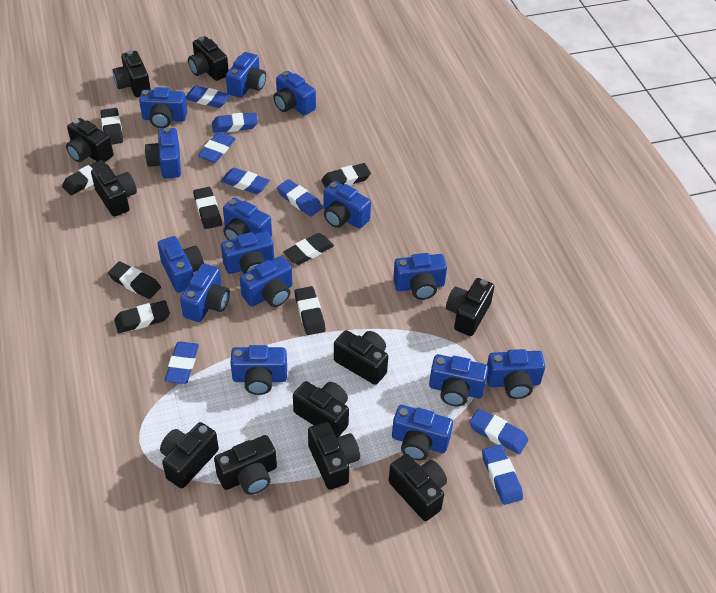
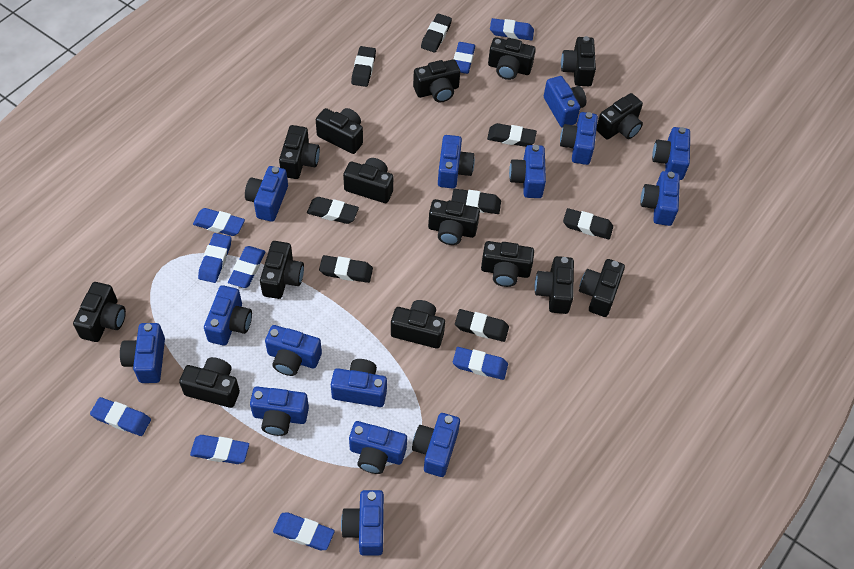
black camera: [66,118,113,162] [91,164,137,217] [113,50,151,97] [160,422,219,489] [188,36,229,81] [214,435,277,495] [293,381,349,438] [308,422,360,490] [334,330,388,385] [389,454,447,521] [446,278,494,336] = 11 -> [73,282,126,342] [179,357,240,408] [260,241,304,299] [279,125,320,179] [316,108,363,154] [343,158,393,203] [391,300,445,348] [413,59,460,102] [428,199,480,245] [481,241,534,287] [488,37,536,80] [535,256,574,314] [561,36,596,86] [579,259,625,317] [596,93,643,140] = 15
blue eraser: [165,342,199,384] [185,86,230,108] [198,132,235,163] [212,112,258,133] [221,168,270,194] [277,179,323,216] [469,408,528,454] [482,445,523,505] = 8 -> [90,397,151,436] [190,435,249,464] [193,208,245,236] [198,233,231,283] [228,246,266,288] [273,512,335,550] [453,347,508,380] [454,42,475,74] [490,18,534,41] = 9

